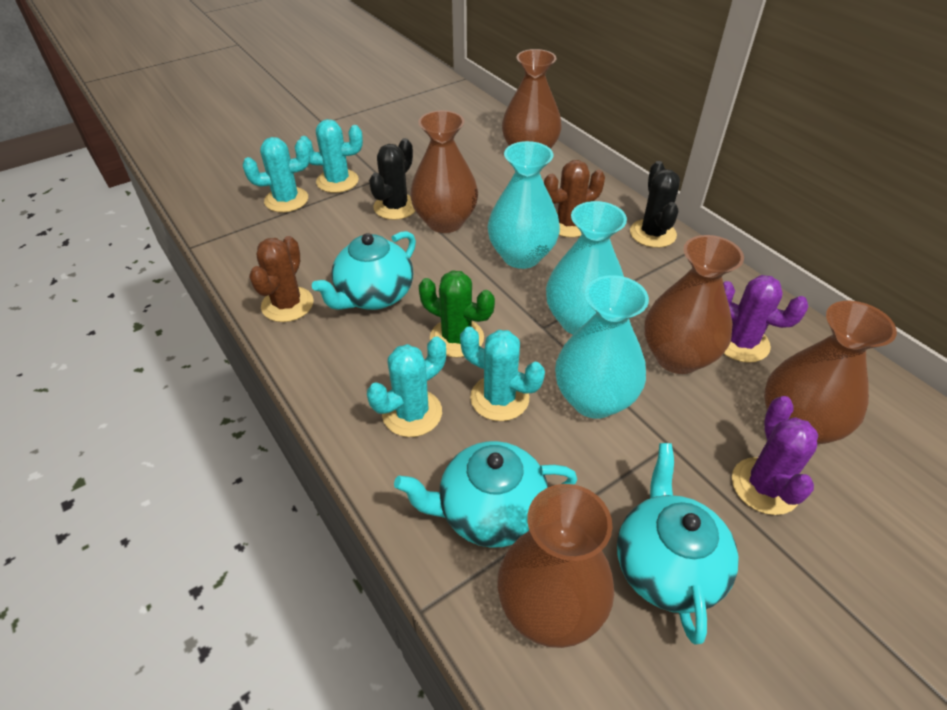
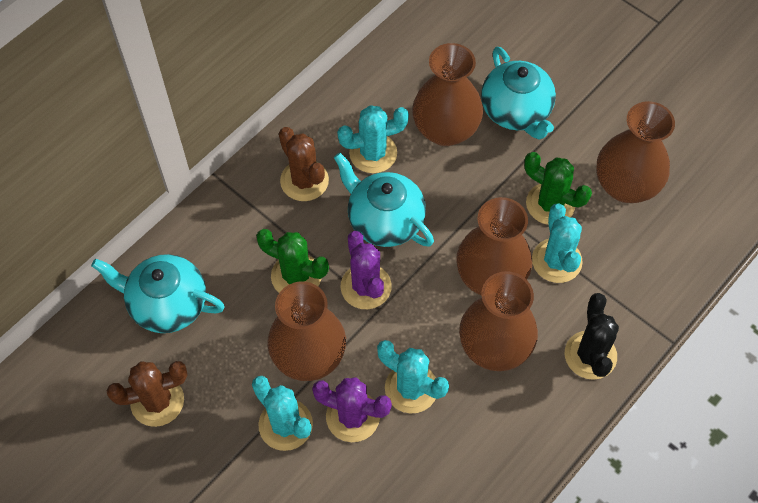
black cactus: [369,138,415,220] [630,161,680,248] = 2 -> [565,293,619,380] = 1
green cactus: [419,270,495,358] = 1 -> [256,229,329,293] [524,152,592,225] = 2
turquoise vase: [487,141,560,269] [546,201,627,335] [555,275,649,419] = 3 -> none = 0

